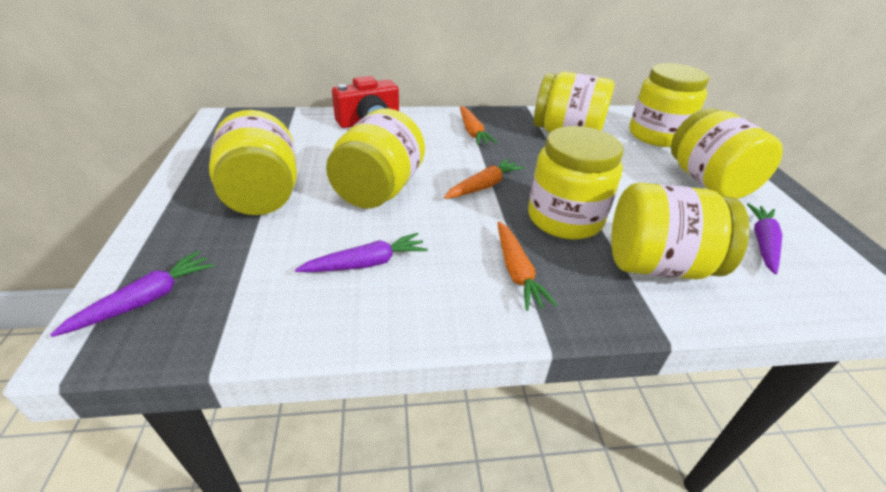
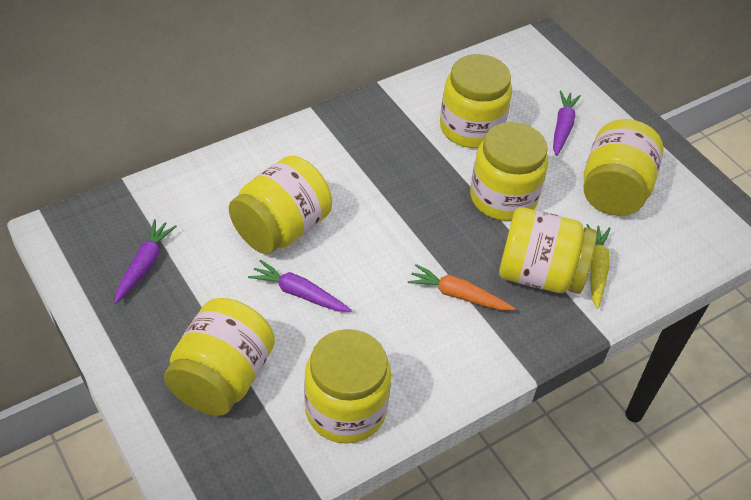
orange carrot: [444,158,525,199] [460,106,497,145] [498,221,557,311] = 3 -> [408,264,515,311] = 1
red camera: [332,76,399,128] = 1 -> none = 0
yellow carrot: none = 0 -> [587,224,611,309] = 1

